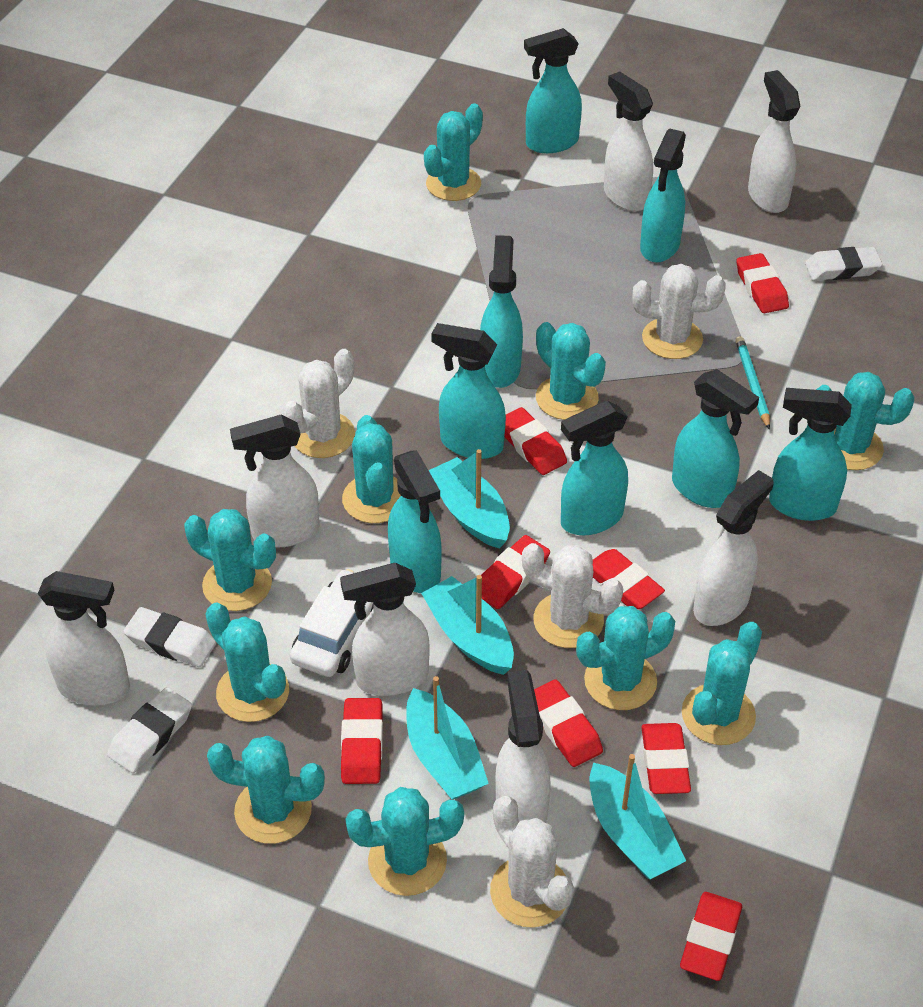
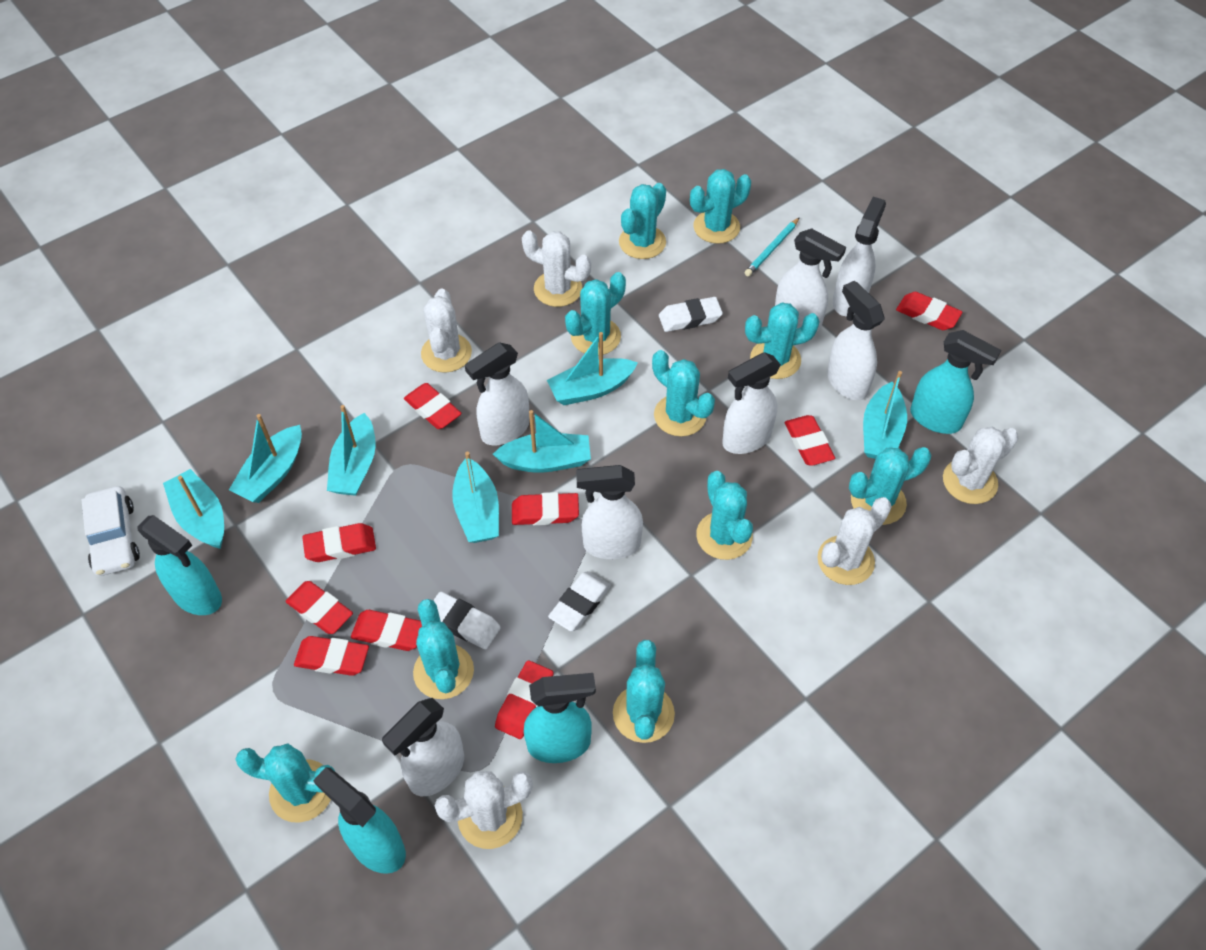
red eraser: [341,698,383,784] [481,535,550,609] [504,407,567,475] [534,679,603,767] [593,549,665,609] [641,723,691,794] [680,892,742,981] [736,253,789,313] = 8 -> [286,581,353,634] [294,636,369,676] [302,523,376,562] [351,610,422,651] [404,383,462,429] [495,660,553,739] [512,492,579,525] [785,415,835,466] [896,292,962,330] = 9
turquoise boat: [406,676,489,800] [421,575,514,675] [429,449,510,549] [589,754,686,879] = 4 -> [163,469,224,549] [229,414,302,503] [327,405,376,496] [452,452,499,543] [493,410,591,473] [547,332,638,405] [863,371,907,459] = 7
turquoise spray bottle: [388,450,442,593] [431,323,506,459] [480,235,523,388] [524,28,582,153] [561,400,628,535] [640,129,686,263] [672,369,759,508] [769,388,852,521] = 8 -> [137,515,222,615] [313,767,406,874] [524,673,596,763] [910,330,1001,434] = 4
white cactus: [282,349,355,458] [490,796,574,928] [522,543,623,648] [632,264,726,359] = 4 -> [421,289,472,373] [435,771,533,849] [522,230,591,307] [817,497,891,585] [943,427,1018,504] = 5

